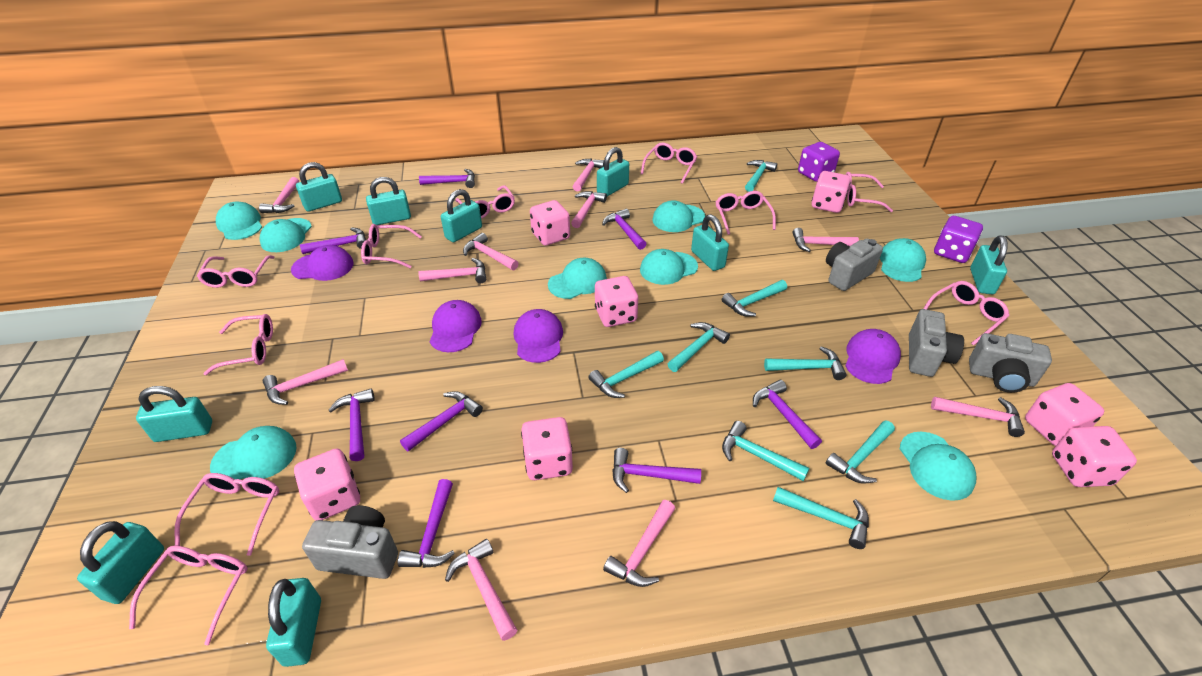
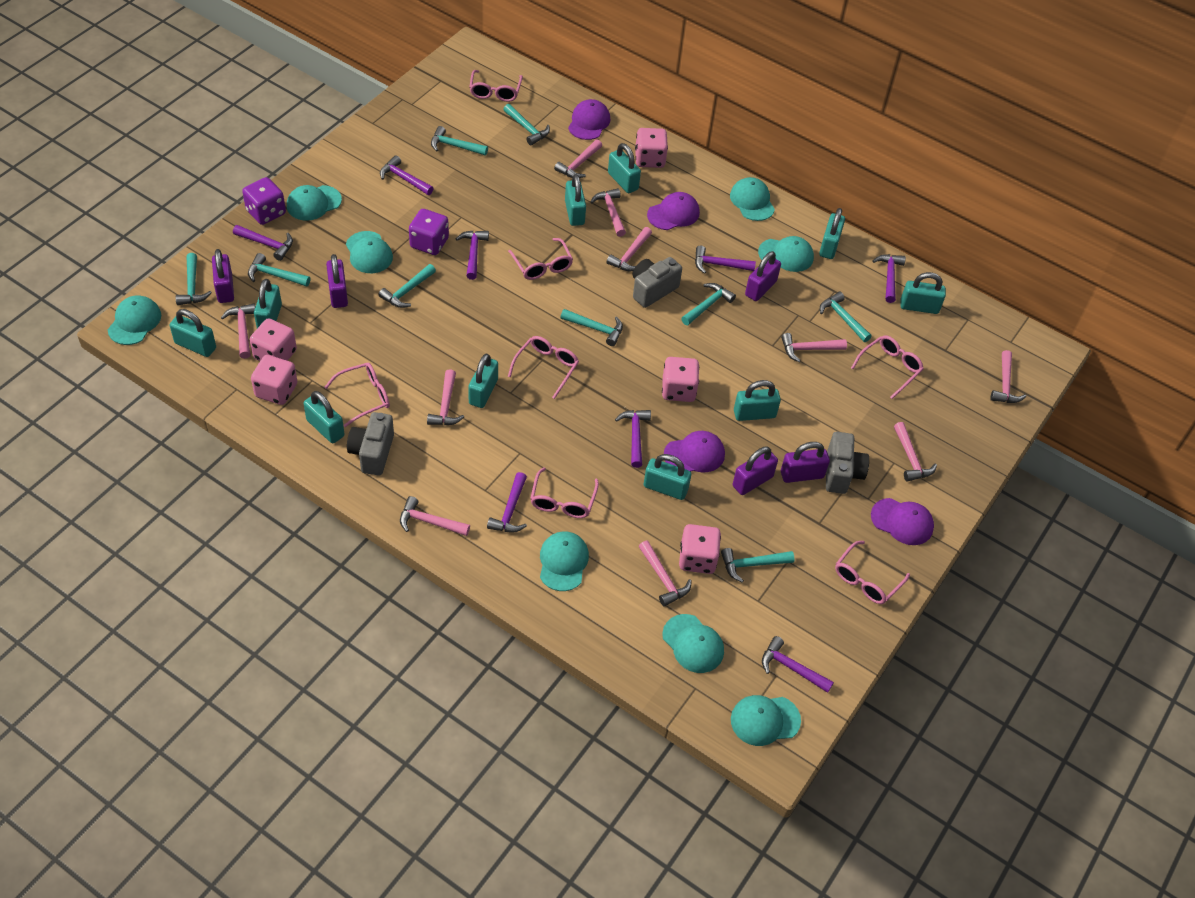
grey camera: [302,505,398,579] [826,239,883,291] [909,309,964,377] [969,333,1052,393] = 4 -> [347,412,394,475] [633,257,682,308] [826,432,869,494] = 3
pink dice: [294,449,360,521] [521,417,573,480] [530,200,570,246] [595,276,638,327] [812,171,851,213] [1025,383,1104,446] [1052,426,1137,487] = 7 -> [250,318,297,361] [251,355,297,405] [635,128,668,168] [662,357,699,402] [679,524,721,574] = 5
pink glasses: [129,546,248,645] [174,473,279,556] [197,255,275,288] [203,314,273,375] [361,224,422,268] [456,185,515,219] [641,143,697,184] [716,191,776,235] [845,172,893,212] [923,281,1010,346] = 10 -> [324,363,390,427] [469,70,523,102] [508,238,573,280] [508,336,579,399] [530,468,599,518] [835,541,910,604] [851,335,924,399] = 7
purple padlock: none = 0 -> [212,249,234,303] [326,254,348,308] [733,446,778,495] [745,251,781,301] [781,442,830,483] = 5
turquoise hammer: [588,351,664,398] [668,322,730,372] [722,280,787,317] [722,421,810,481] [745,160,777,192] [764,346,847,380] [773,487,869,549] [826,420,895,484] = 8 -> [176,253,212,305] [248,253,310,287] [379,264,436,308] [431,126,488,155] [503,104,550,145] [561,309,623,346] [681,283,736,325] [721,548,795,583] [820,292,872,342] = 9
turquoise padlock: [77,521,164,604] [136,386,212,442] [266,578,321,667] [296,162,342,212] [366,177,411,225] [441,189,482,242] [597,147,629,196] [691,214,729,271] [970,236,1008,294] = 9 -> [170,309,216,357] [254,279,282,328] [304,391,345,443] [468,354,498,408] [565,174,586,226] [608,143,641,193] [644,454,691,500] [734,380,781,421] [819,208,845,259] [900,272,946,314] = 10

